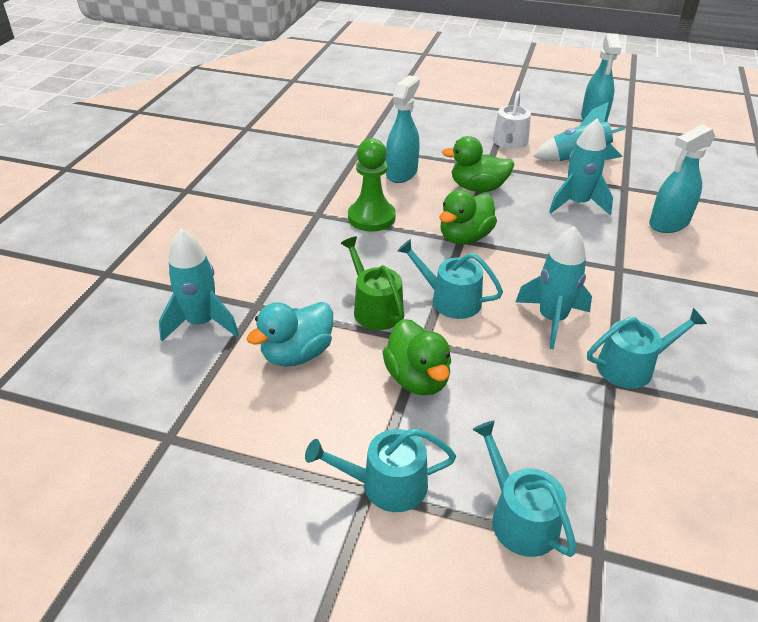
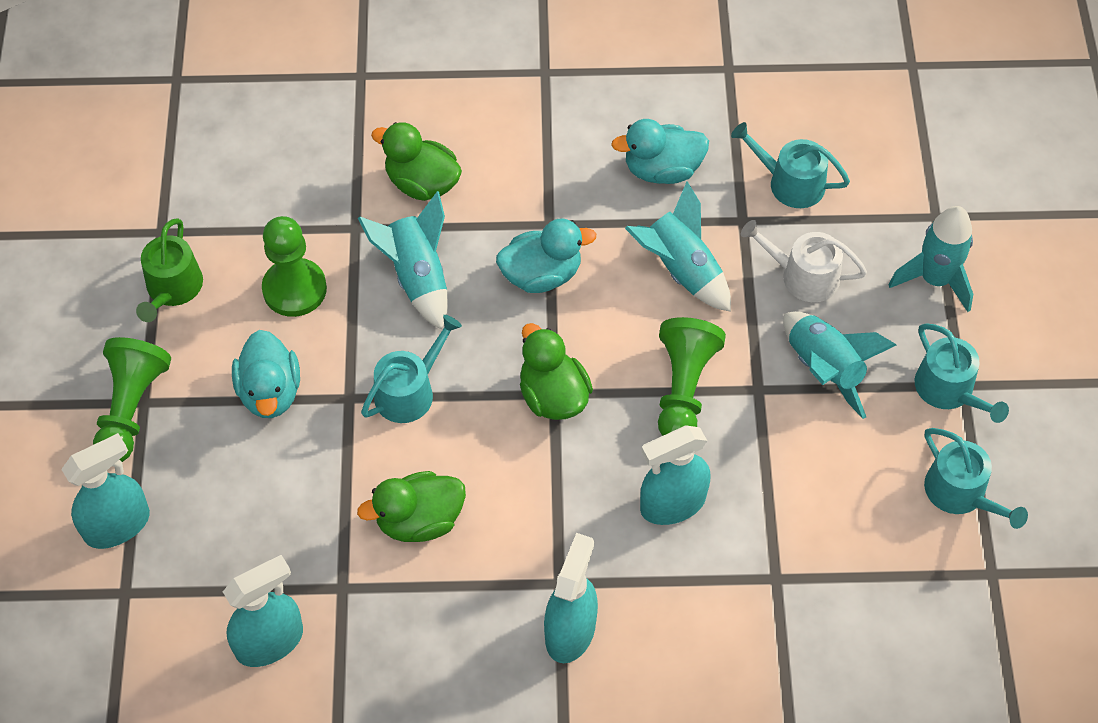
green pawn: [348,138,396,232] = 1 -> [93,337,171,462] [262,216,327,317] [658,317,726,436] = 3
turquoise duck: [246,302,333,367] = 1 -> [232,330,300,418] [496,218,596,293] [611,119,709,184] = 3
turquoise spray bottle: [386,75,420,183] [581,33,622,122] [649,125,715,233] = 3 -> [61,433,150,549] [223,555,303,667] [544,533,598,663] [640,425,710,525] = 4

